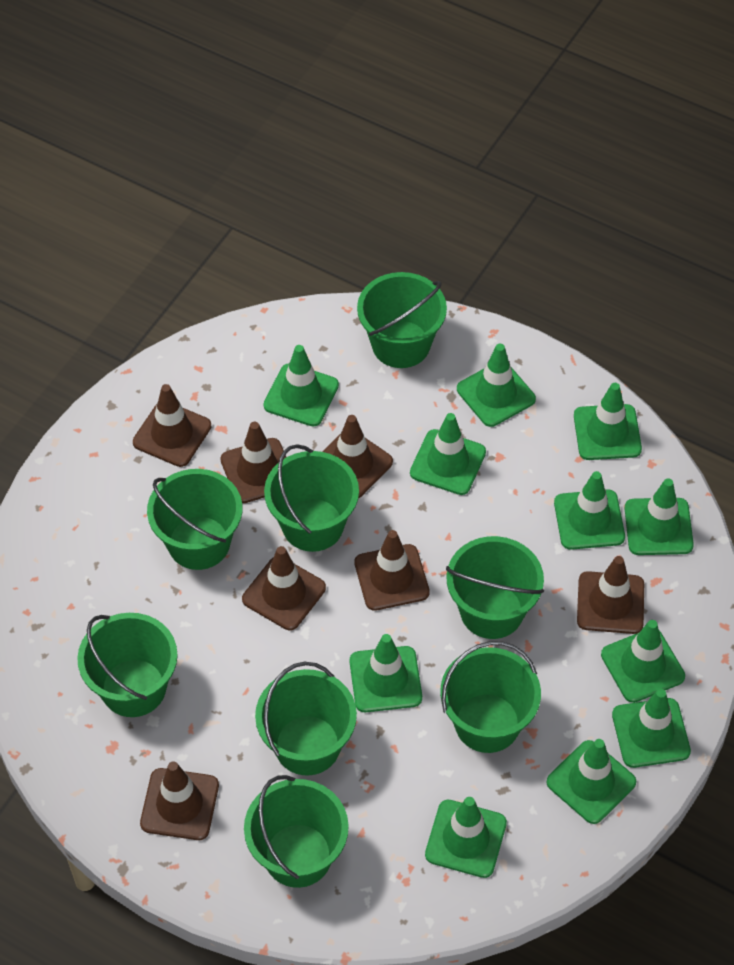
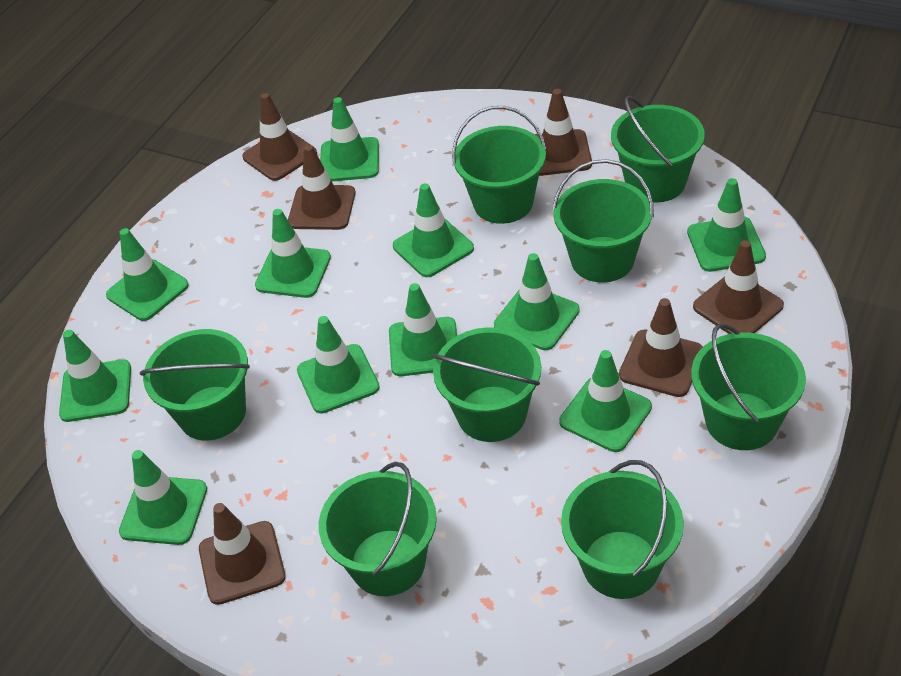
brown traffic cone: [133,384,211,467] [140,761,219,840] [220,422,286,503] [242,546,326,630] [323,415,393,498] [354,530,430,611] [577,556,644,634] = 7 -> [199,503,286,605] [242,93,317,181] [288,145,356,230] [535,89,592,176] [619,298,703,397] [693,240,784,334] = 6

